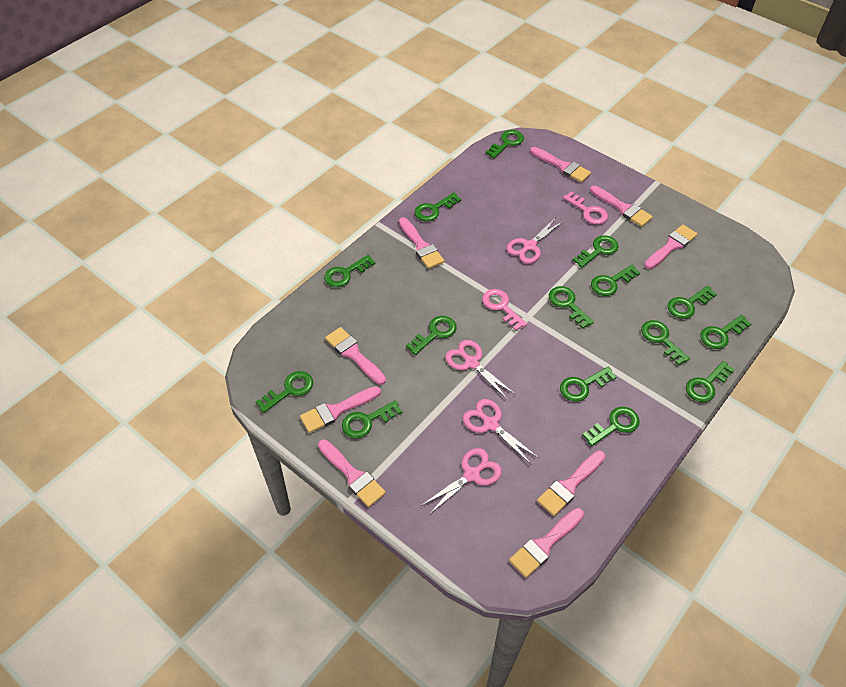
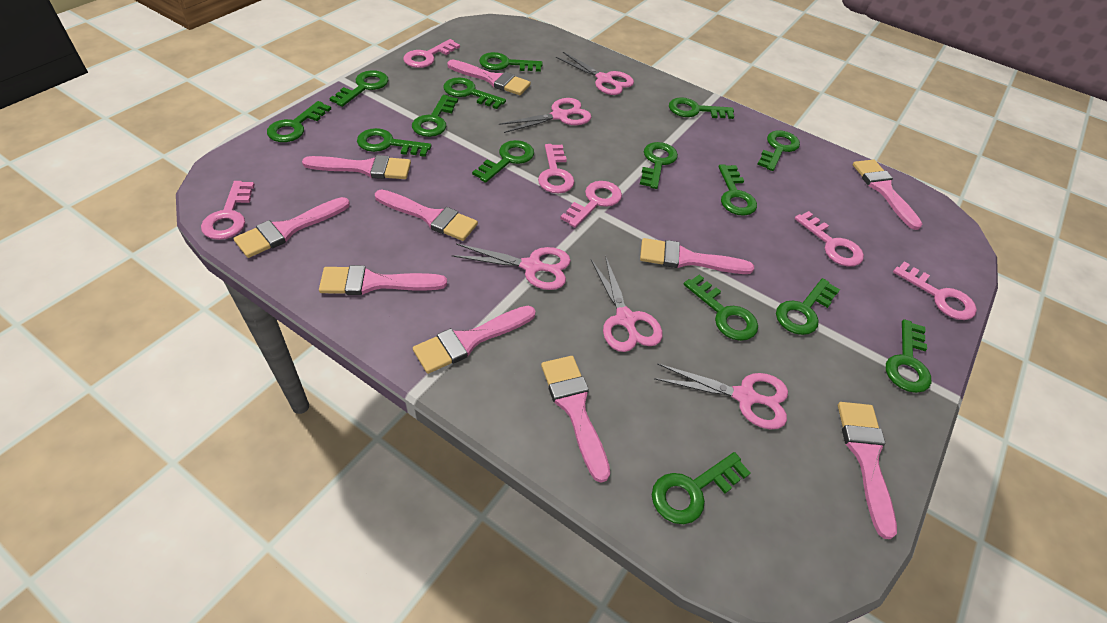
pink brush: [300,386,381,433] [318,439,386,507] [325,327,386,385] [399,217,444,269] [509,508,584,578] [530,147,591,183] [537,450,606,516] [590,186,653,227] [644,225,697,269] = 9 -> [233,197,350,258] [302,155,411,179] [319,265,447,295] [375,189,478,241] [413,306,536,374] [447,60,531,95] [541,356,610,483] [640,238,754,274] [838,402,897,539] [853,159,922,230] = 10
pink key: [482,289,527,331] [563,191,608,224] = 2 -> [201,181,255,240] [403,39,460,68] [538,144,574,193] [560,181,622,228] [795,211,864,267] [893,261,977,320] = 6
pink scissors: [421,448,502,515] [445,340,516,400] [463,399,539,465] [507,217,564,264] = 4 -> [452,244,571,290] [499,98,591,133] [556,52,634,95] [591,255,663,352] [654,363,788,430] = 5

